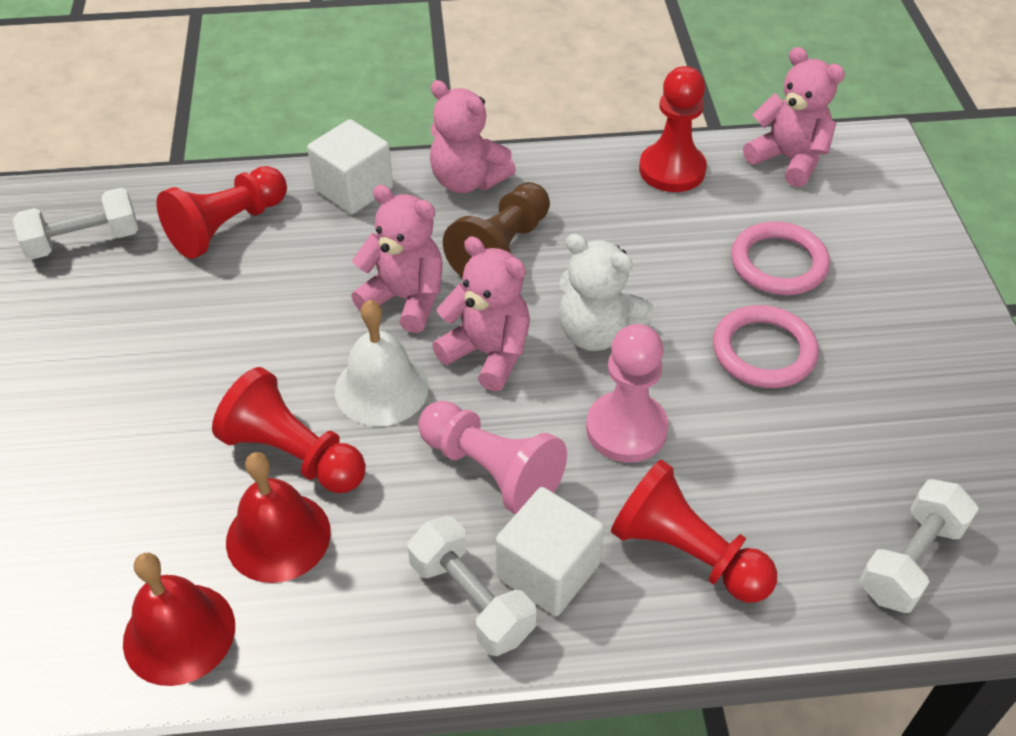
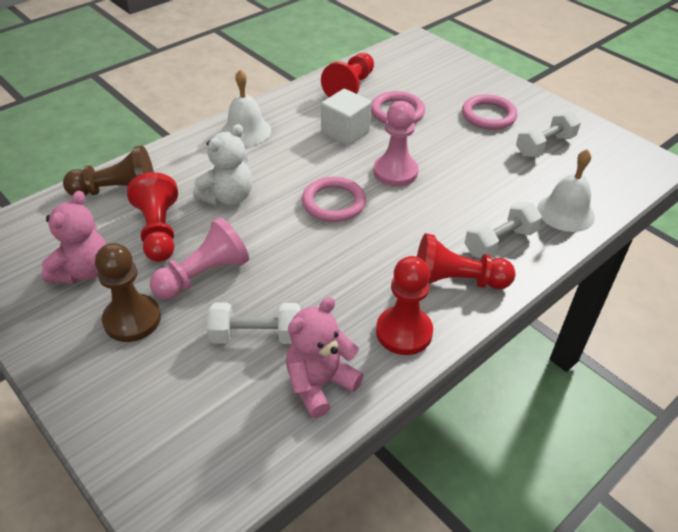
brown pawn: [443,182,550,278] = 1 -> [63,145,154,196] [95,243,161,342] = 2
pink ring: [713,305,819,388] [731,222,830,295] = 2 -> [302,177,366,222] [371,91,425,123] [462,94,518,130] = 3
pink teddy bear: [351,185,443,333] [430,80,516,193] [432,237,530,391] [743,47,845,187] = 4 -> [42,191,106,284] [286,297,364,418] = 2
red bell: [123,553,235,686] [226,452,331,583] = 2 -> none = 0
white bell: [335,300,429,426] = 1 -> [221,69,271,146] [537,149,595,232] = 2
white cube: [307,119,393,214] [496,487,604,616] = 2 -> [321,89,371,146] = 1

